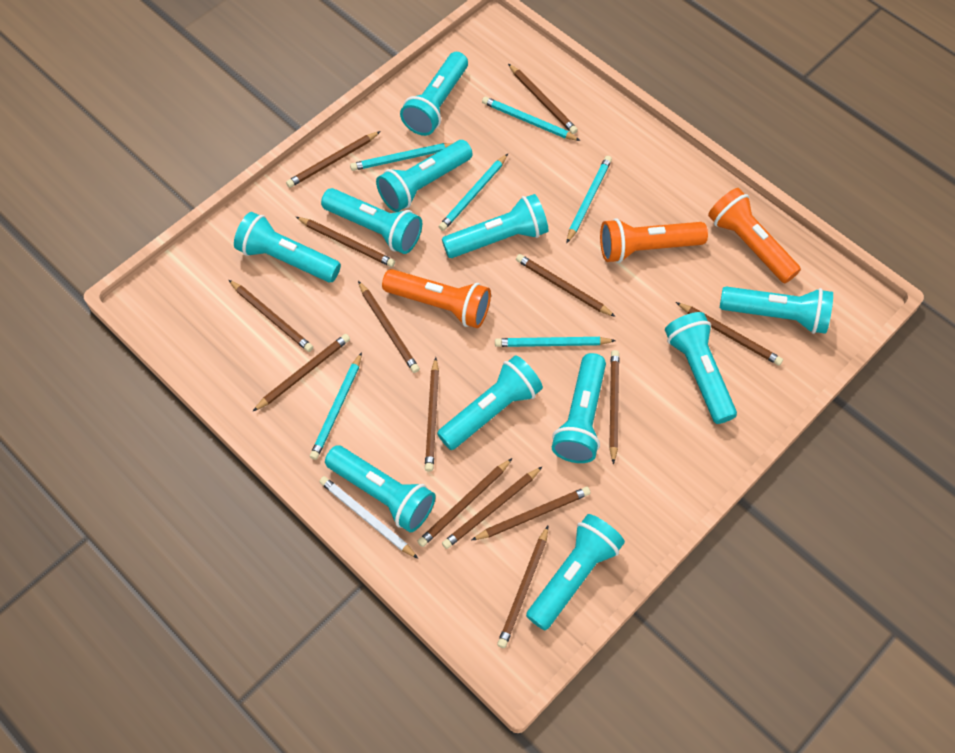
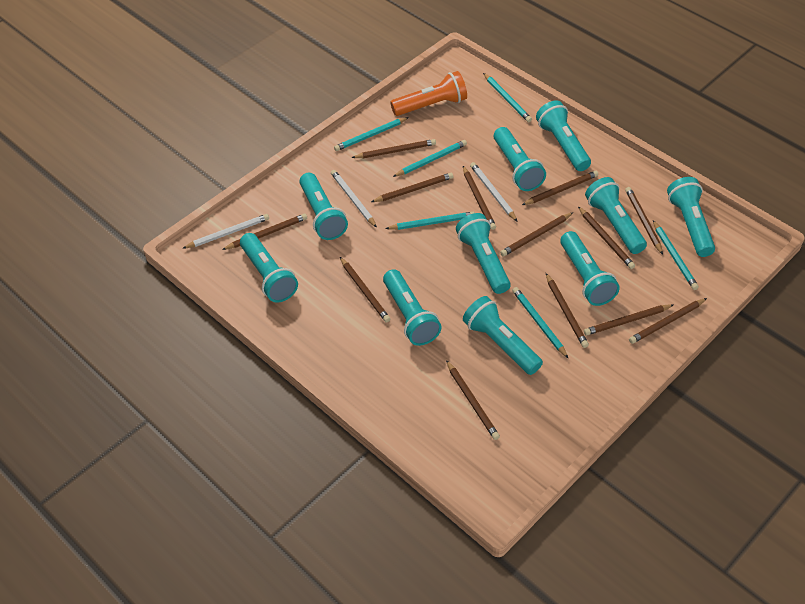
brown pencil: [229,280,313,352] [253,334,350,411] [286,131,381,188] [296,217,395,267] [358,281,420,373] [417,458,512,547] [425,357,439,472] [442,467,542,549] [472,487,591,540] [497,526,548,648] [508,64,578,134] [516,254,616,317] [609,350,619,465] [676,302,783,366] = 14 -> [222,214,307,250] [340,257,390,322] [351,139,436,158] [371,173,453,202] [446,360,500,440] [463,166,496,230] [500,213,573,256] [522,171,598,205] [546,273,589,348] [578,206,635,269] [584,304,673,335] [625,187,663,255] [629,298,707,344] = 13
orange flashlight: [382,269,491,328] [600,218,708,263] [708,188,801,283] = 3 -> [390,71,467,116] = 1
turquoise flashlight: [234,212,341,282] [321,188,422,254] [325,445,436,532] [376,140,473,212] [400,52,468,136] [437,355,543,450] [442,194,548,258] [526,514,625,630] [552,353,606,463] [665,312,737,424] [720,287,833,334] = 11 -> [240,233,298,302] [299,173,348,240] [383,269,442,346] [456,213,511,294] [463,296,543,375] [493,127,546,191] [536,100,591,171] [560,231,620,306] [585,177,647,254] [667,177,715,257] = 10
white pencil: [319,476,418,559] = 1 -> [182,214,269,249] [331,170,377,228] [470,162,518,222] = 3

